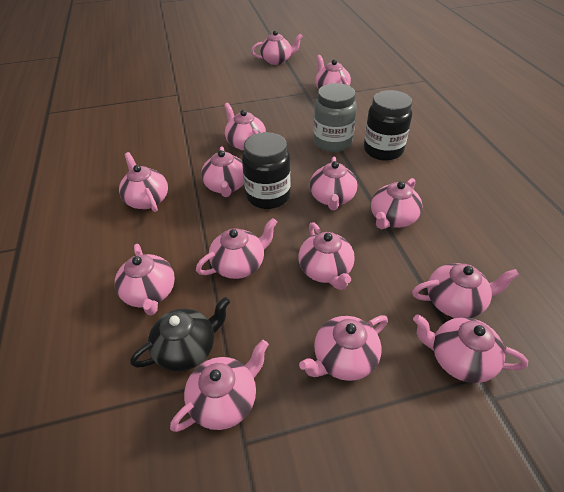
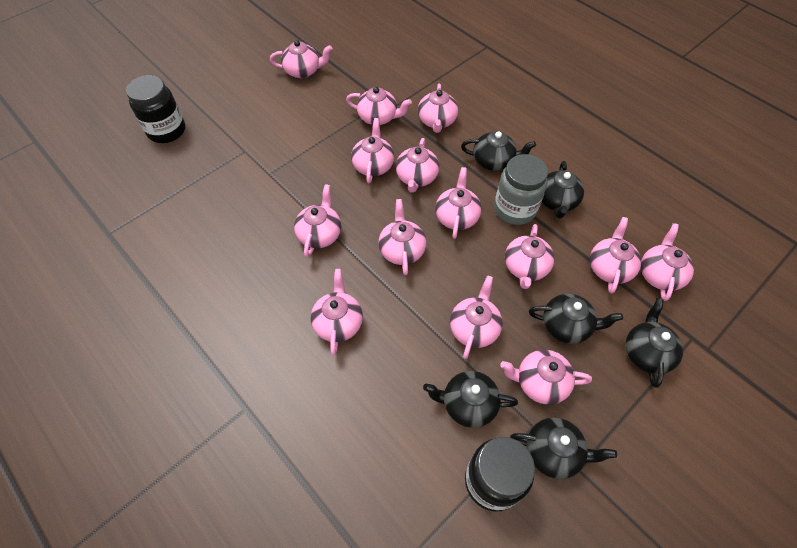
black teapot: [130,297,230,372] = 1 -> [423,371,518,428] [461,131,536,171] [510,417,617,479] [529,294,623,344] [542,161,584,219] [625,298,683,388] = 6

